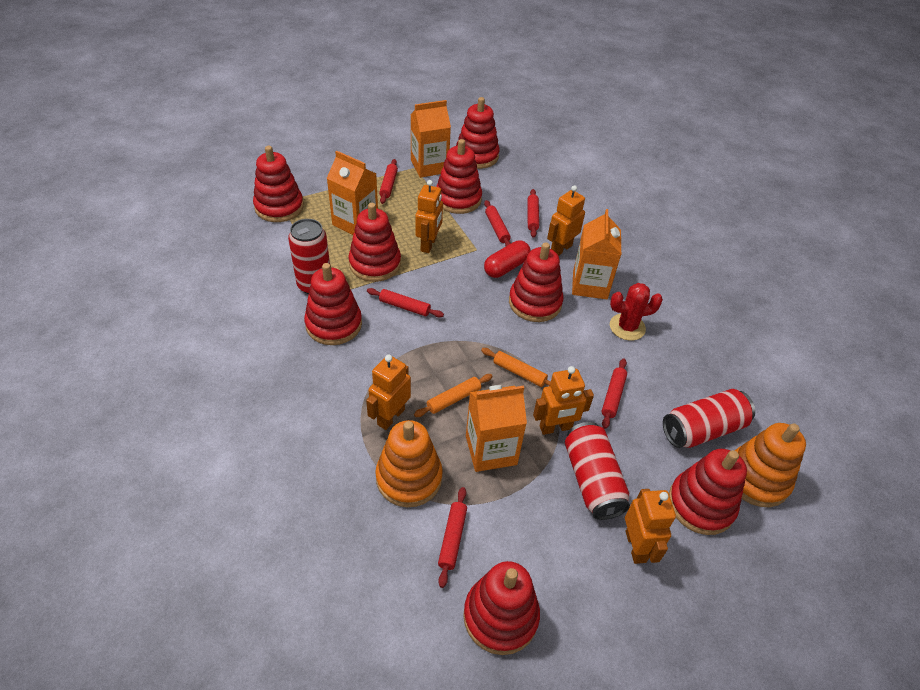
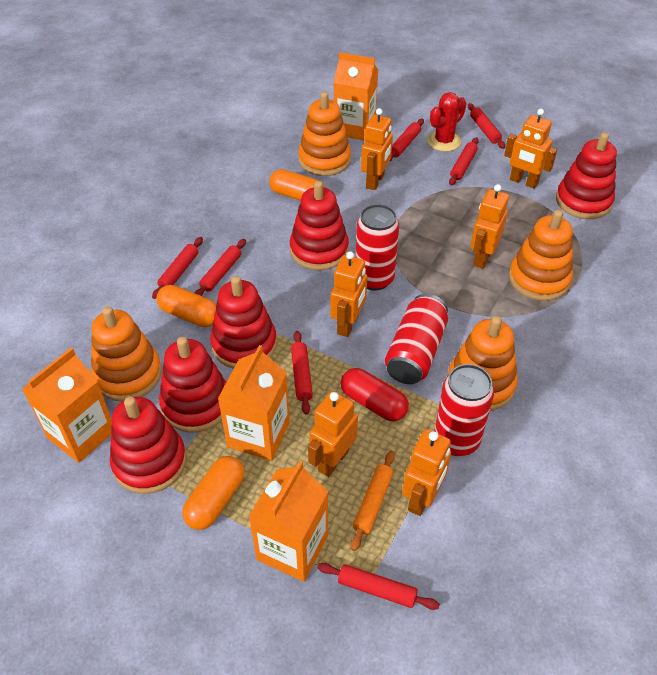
orange capsule: none = 0 -> [156,285,216,327] [182,456,244,530] [269,169,325,201] = 3
orange robot: [366,355,411,430] [415,180,443,253] [533,366,594,435] [547,185,585,256] [625,489,676,564] = 5 -> [308,391,358,477] [331,251,368,337] [361,108,393,190] [402,429,451,516] [471,184,509,269] [504,109,557,189] = 6
orange rolling pin: [414,374,493,417] [481,348,551,387] = 2 -> [351,451,395,551] = 1
orange stacking toy: [375,420,443,507] [735,423,806,507] = 2 -> [91,306,162,401] [298,92,351,176] [448,316,518,411] [509,210,573,301] = 4
red rolling pin: [367,288,444,317] [379,159,398,204] [438,487,467,588] [484,200,511,246] [527,189,539,238] [602,358,627,429] = 6 -> [152,237,203,299] [195,239,246,296] [291,331,313,415] [317,563,440,610] [389,119,424,162] [449,137,479,186] [468,103,505,149] = 7
red stacking toy: [253,146,304,222] [304,263,362,345] [348,203,401,282] [436,139,482,214] [456,97,500,169] [463,561,540,655] [509,242,563,322] [669,449,747,535] = 8 -> [110,397,186,494] [159,337,226,433] [210,276,277,369] [290,181,349,270] [556,132,617,219] = 5

